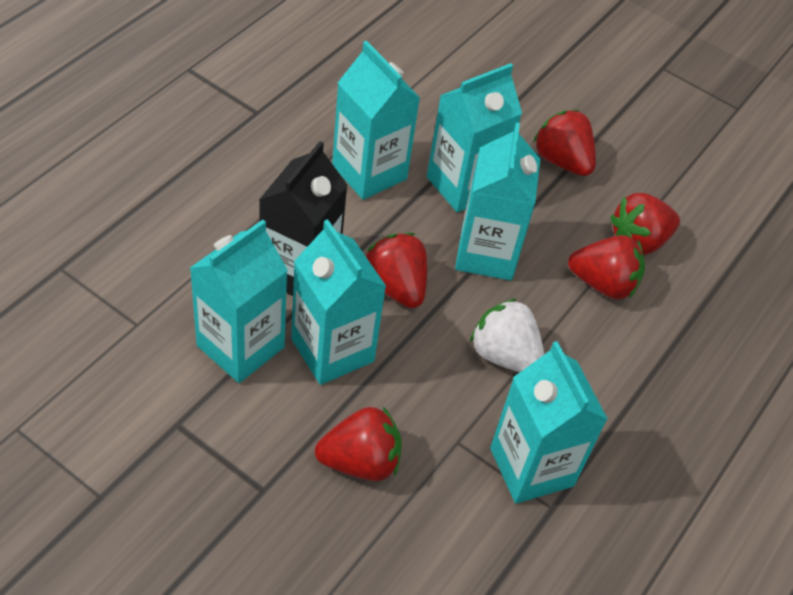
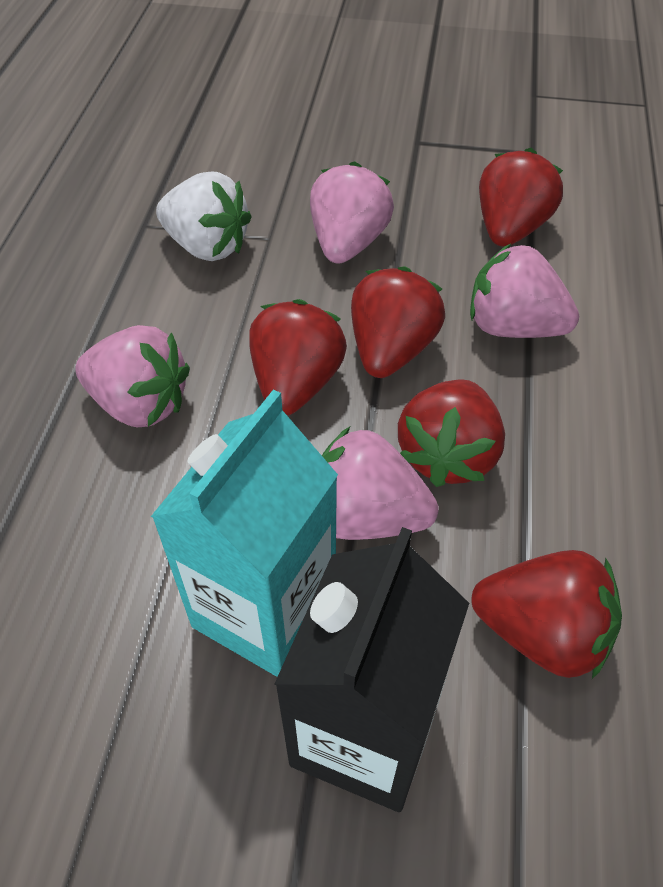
pink strawberry: none = 0 -> [75,325,190,427] [310,161,394,264] [322,427,439,540] [470,243,579,338] = 4
turquoise carton: [190,220,288,383] [291,219,387,385] [332,41,420,200] [427,63,522,212] [455,123,541,281] [490,341,608,504] = 6 -> [151,390,338,677] = 1

